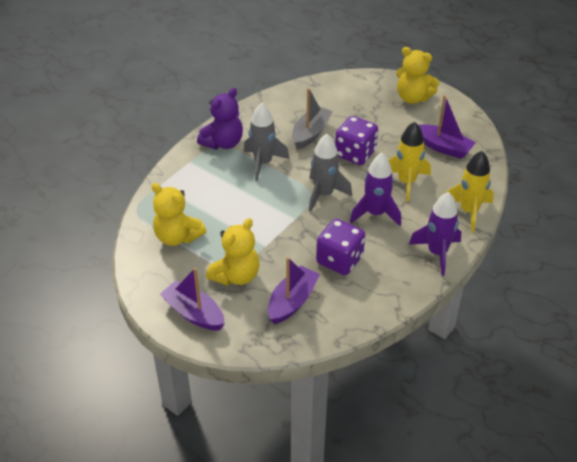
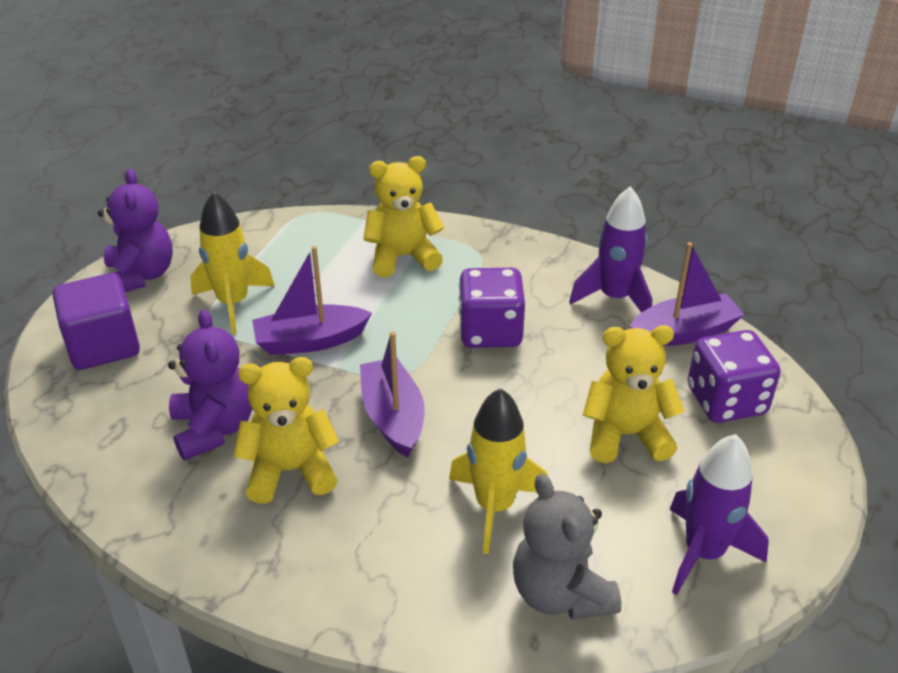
grey boat: [292,88,333,149] = 1 -> none = 0
grey rocket: [244,102,290,181] [309,134,352,212] = 2 -> none = 0
grey teddy bear: none = 0 -> [513,473,621,620] = 1
purple cube: none = 0 -> [53,273,140,370] = 1
purple teddy bear: [197,88,243,150] = 1 -> [98,169,173,292] [168,309,252,461] = 2

